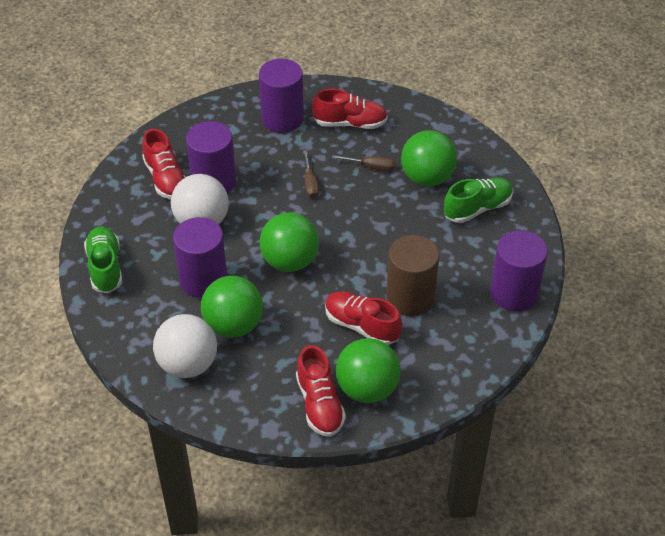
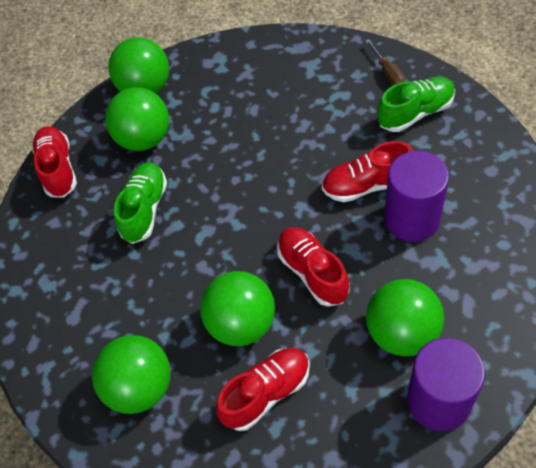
brown cylinder: [387,235,439,316] = 1 -> none = 0
brown screwdriver: [303,150,319,198] [332,155,395,171] = 2 -> [365,39,405,85] = 1
green ball: [201,276,263,338] [260,212,319,272] [336,338,401,403] [401,130,457,186] = 4 -> [92,335,171,414] [105,87,169,151] [108,37,169,94] [200,271,275,346] [366,279,444,356] = 5
purple cylinder: [173,217,227,298] [186,121,236,194] [259,59,304,133] [490,230,548,312] = 4 -> [385,151,449,242] [407,338,485,432] = 2
white ball: [153,314,217,378] [171,174,229,225] = 2 -> none = 0

